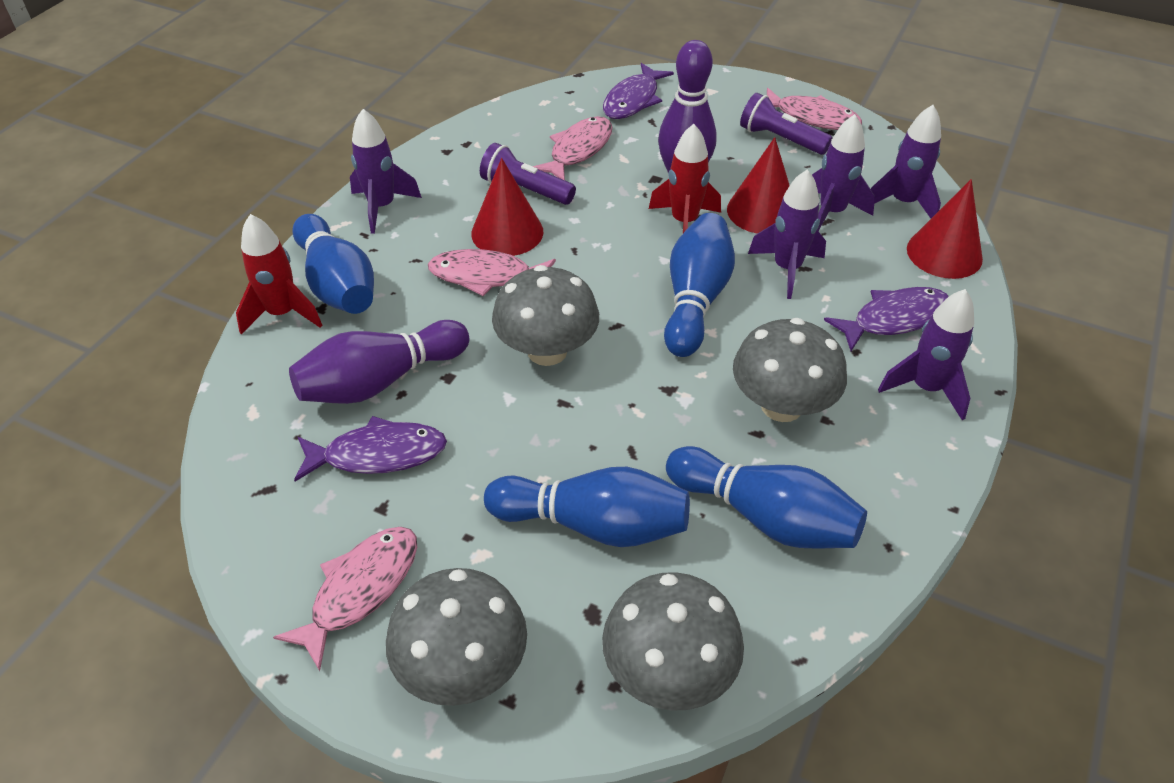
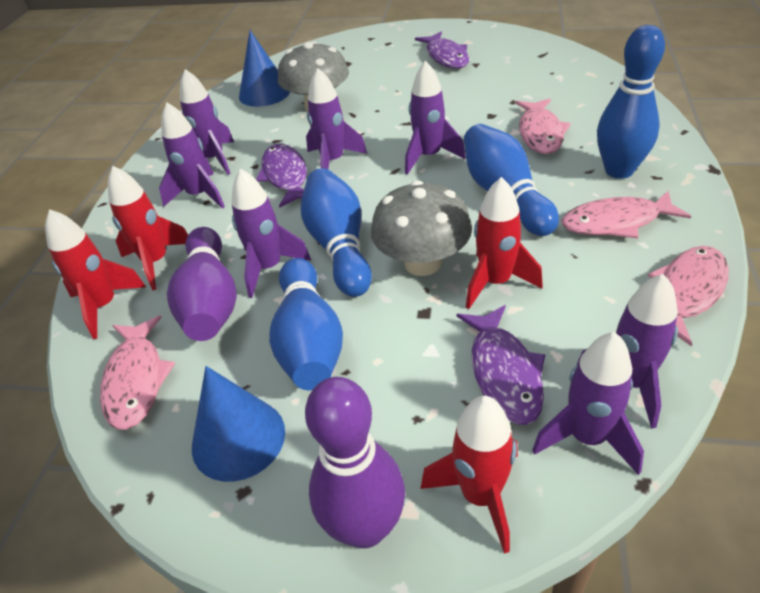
blue cone: none = 0 -> [192,366,285,482] [239,30,290,107] = 2
grey mushroom: [386,568,527,706] [492,265,599,366] [602,572,744,711] [733,318,847,422] = 4 -> [278,41,349,111] [371,180,472,276] = 2
purple flashlight: [480,143,576,205] [740,93,832,155] = 2 -> none = 0
purple rocket: [350,109,422,234] [748,169,826,299] [812,114,875,231] [871,105,941,218] [878,289,974,420] = 5 -> [159,103,225,209] [180,69,234,175] [231,168,311,298] [306,68,367,169] [405,61,466,175] [532,332,644,475] [576,274,678,428] = 7
red cone: [471,158,544,256] [727,137,790,234] [907,179,983,279] = 3 -> none = 0
red rocket: [236,214,322,334] [649,124,721,233] = 2 -> [45,209,146,339] [108,166,188,290] [420,396,518,554] [466,177,543,309] = 4

